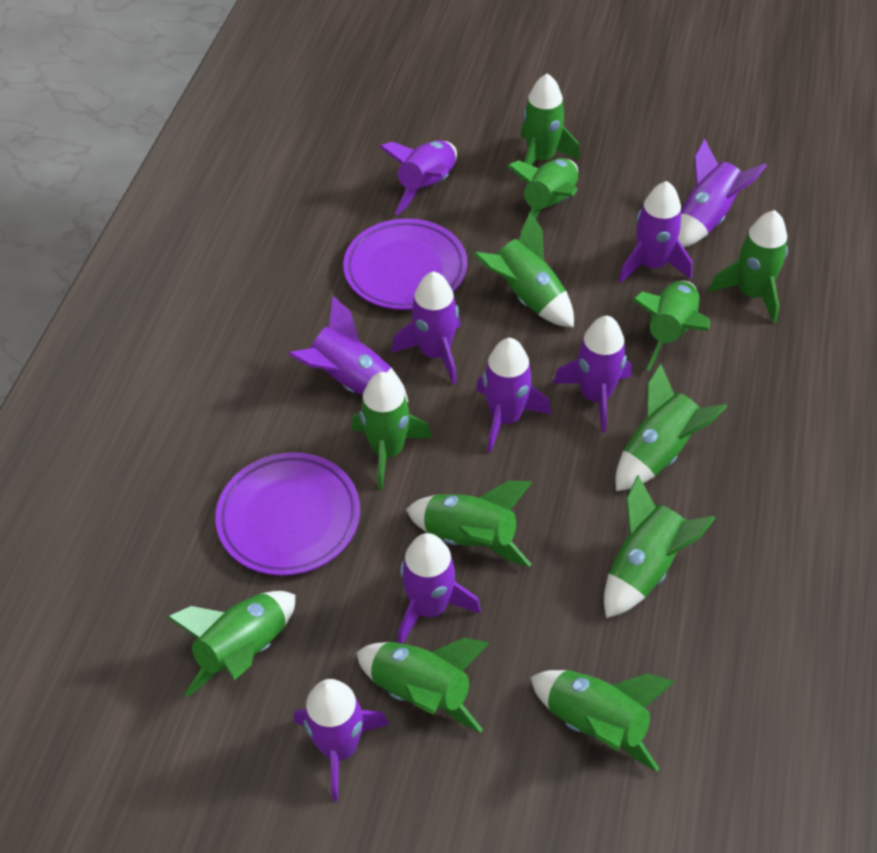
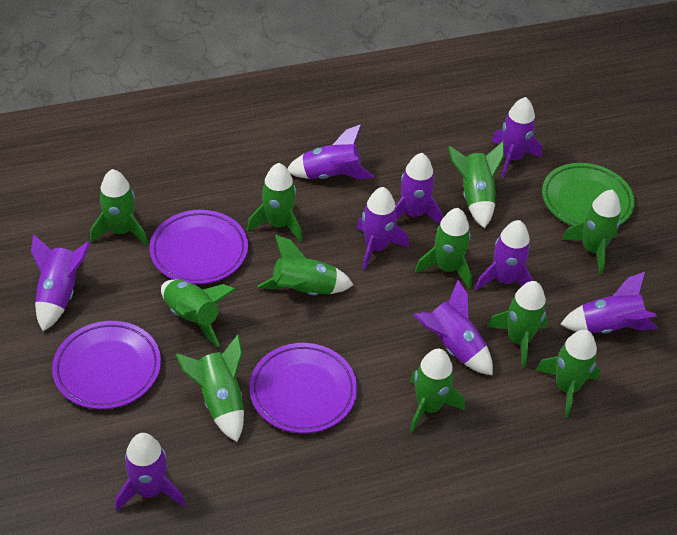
green plate: none = 0 -> [542,163,635,226] = 1
green rocket: [167,591,295,697] [351,372,432,490] [356,638,489,733] [406,481,532,567] [474,212,574,328] [507,158,578,234] [520,73,580,182] [530,670,675,772] [604,475,715,618] [615,364,727,491] [632,281,710,371] [709,210,788,323] = 12 -> [90,169,148,246] [161,280,236,347] [175,335,244,442] [247,163,302,242] [257,235,354,295] [410,349,465,433] [415,208,472,289] [448,141,504,228] [487,281,548,368] [536,329,600,418] [562,190,621,274] = 11
purple plate: [215,452,360,576] [343,218,468,310] = 2 -> [52,321,161,409] [150,210,248,285] [249,343,357,433] = 3

